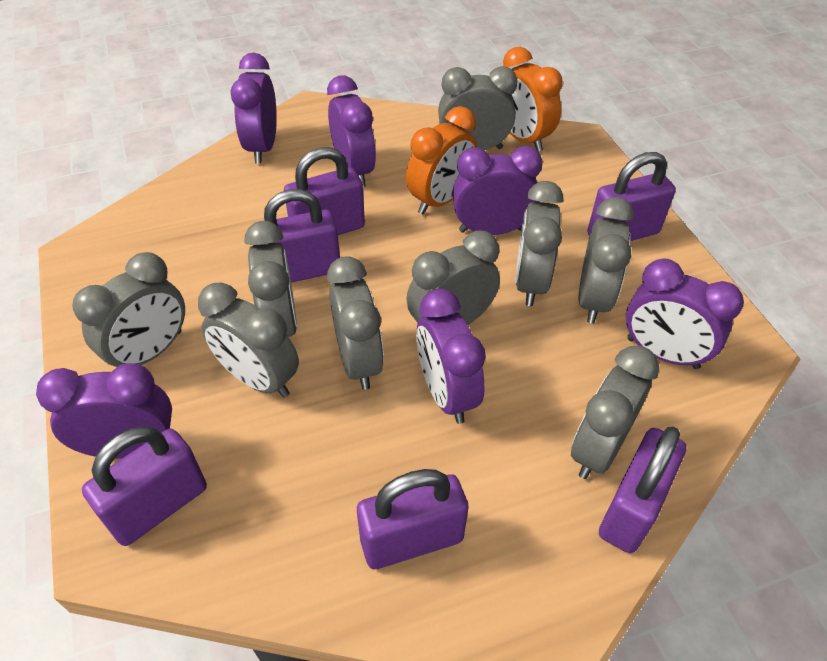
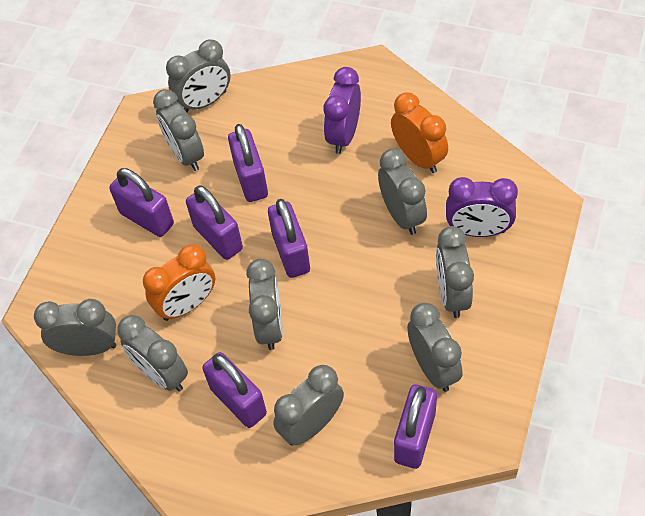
purple clock: [36,363,172,459] [230,53,277,163] [327,76,376,187] [416,288,486,424] [453,146,542,235] [626,259,744,369] = 6 -> [324,67,361,154] [446,177,518,237] = 2

